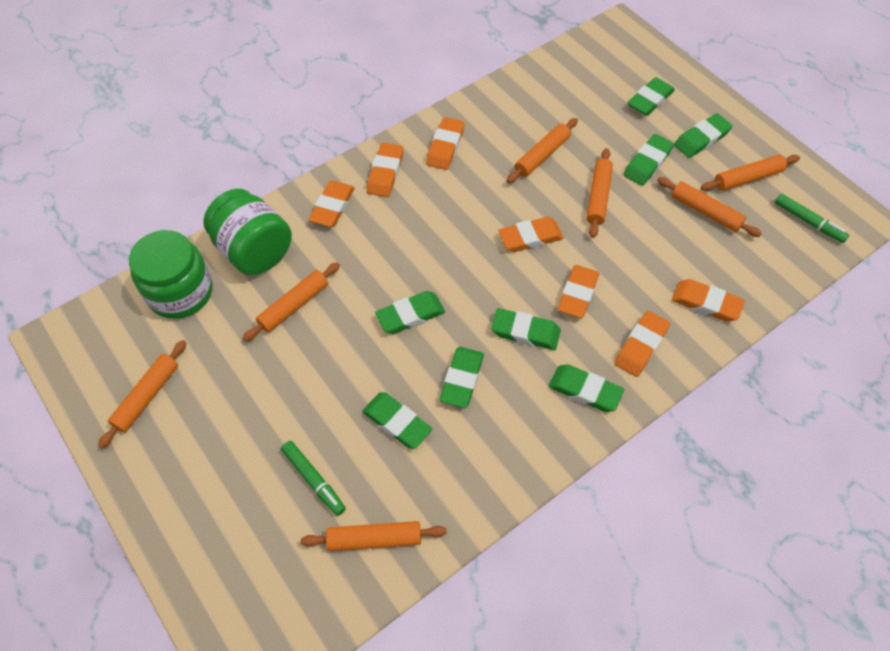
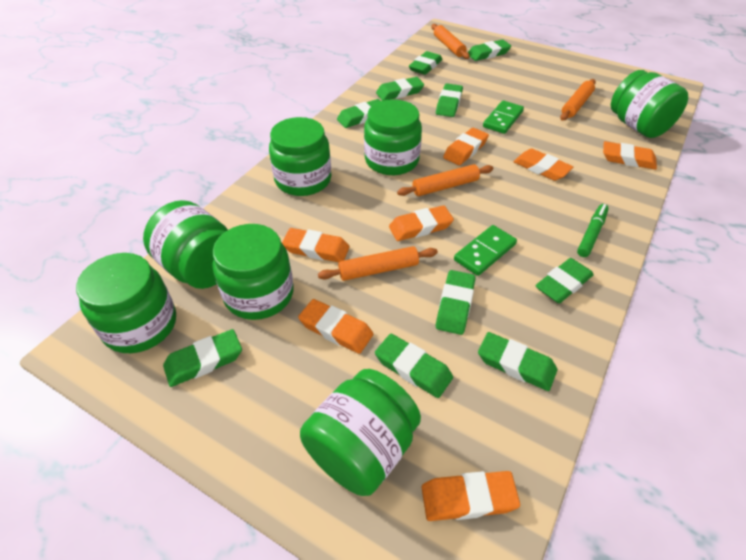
green domino: none = 0 -> [454,225,517,276] [483,100,524,134] = 2
green eraser: [362,392,432,449] [375,291,445,334] [440,347,484,408] [491,308,561,350] [549,364,624,412] [623,134,674,186] [627,77,675,116] [674,113,732,158] = 8 -> [163,329,242,387] [337,99,380,128] [375,334,453,398] [376,77,424,101] [409,51,442,75] [436,83,463,117] [436,270,475,335] [468,40,511,61] [478,332,557,391] [535,258,594,303] = 10
green jar: [129,230,212,319] [203,189,292,275] = 2 -> [76,253,176,353] [143,200,228,289] [213,224,294,320] [269,117,331,196] [300,369,421,496] [364,99,422,175] [611,70,688,138] = 7
green marker: [281,441,346,516] [775,194,849,243] = 2 -> [577,204,609,257] = 1
orange rolling pin: [98,340,187,449] [242,262,340,342] [301,521,447,551] [507,118,578,183] [586,148,613,238] [657,177,762,237] [701,155,800,191] = 7 -> [318,246,438,281] [397,164,493,196] [431,24,470,59] [560,79,596,121] = 4

